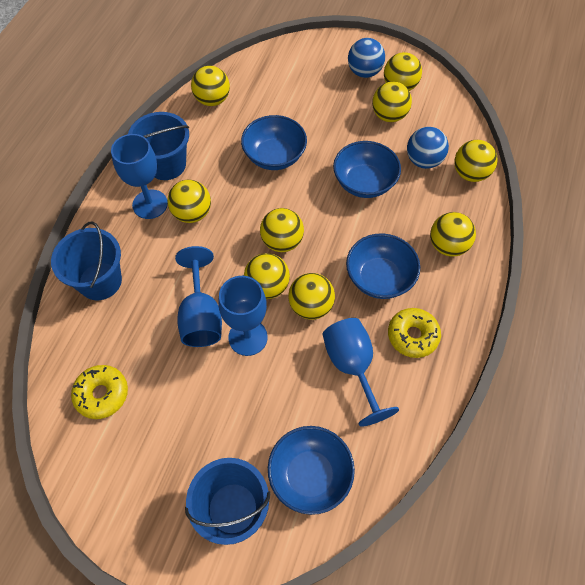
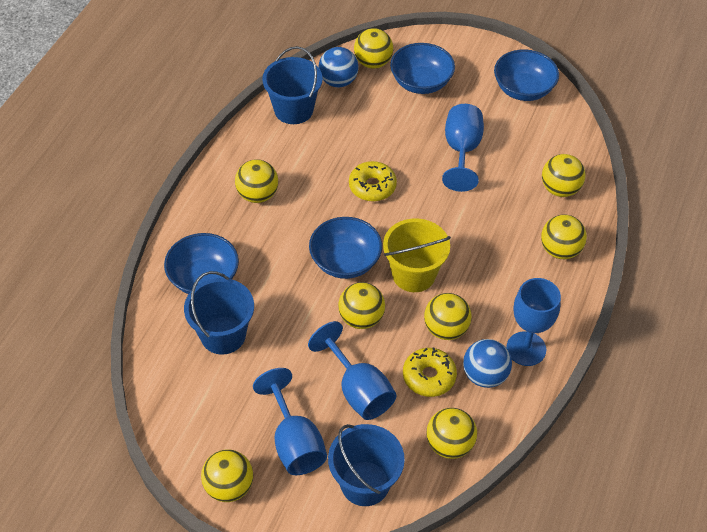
yellow ball: [167,180,211,223] [191,66,230,106] [244,253,290,299] [260,208,304,252] [288,273,335,320] [372,81,412,122] [384,52,422,91] [430,212,476,257] [454,140,497,182] = 9 -> [201,449,253,502] [235,159,279,203] [338,282,385,329] [354,28,393,68] [424,293,471,340] [426,408,477,459] [541,214,587,259] [542,154,586,197] = 8
yellow bucket: none = 0 -> [383,218,451,292] = 1

